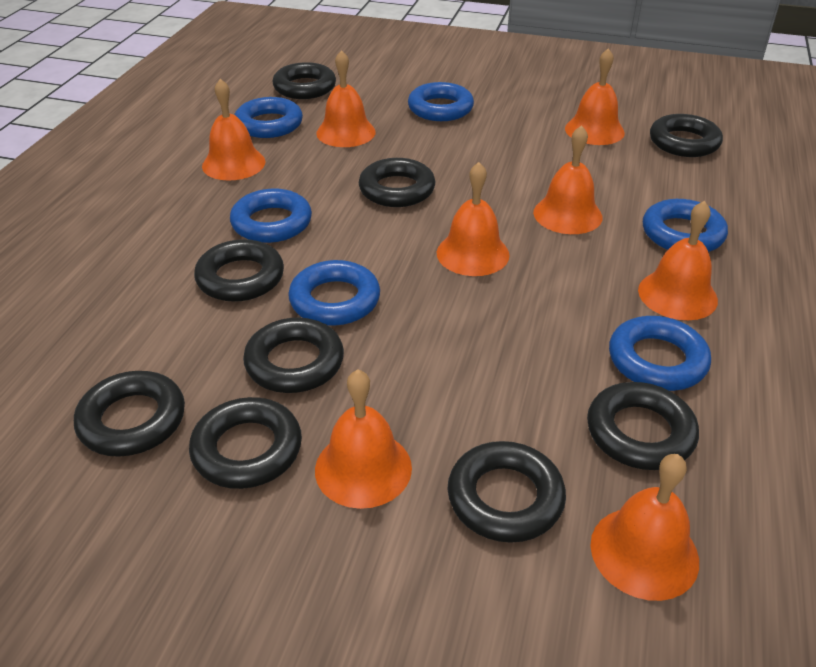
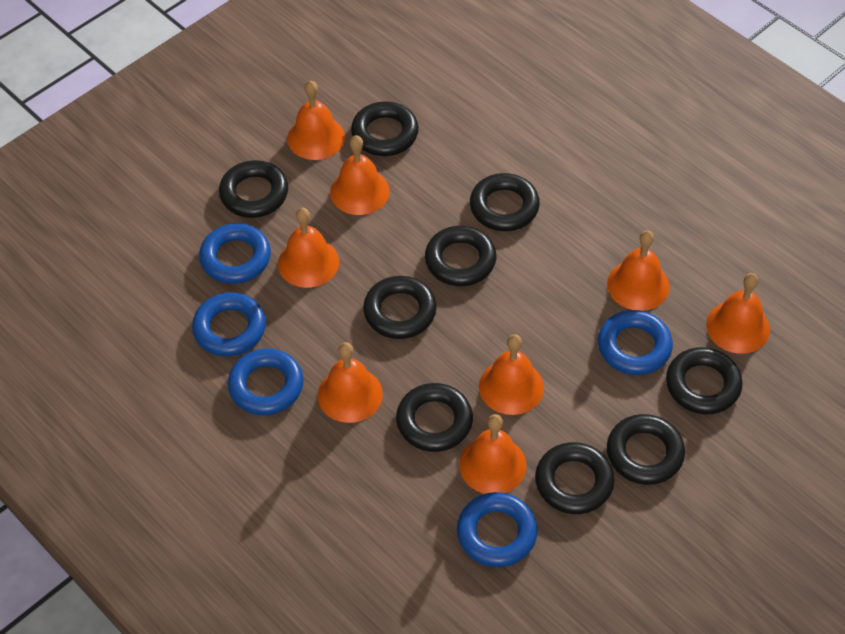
blue ring: [230,189,312,243] [235,97,303,138] [288,260,380,326] [408,82,474,121] [609,316,711,391] [643,199,728,252] = 6 -> [192,292,266,356] [199,223,271,284] [228,348,303,415] [457,492,538,567] [598,310,673,375] = 5

